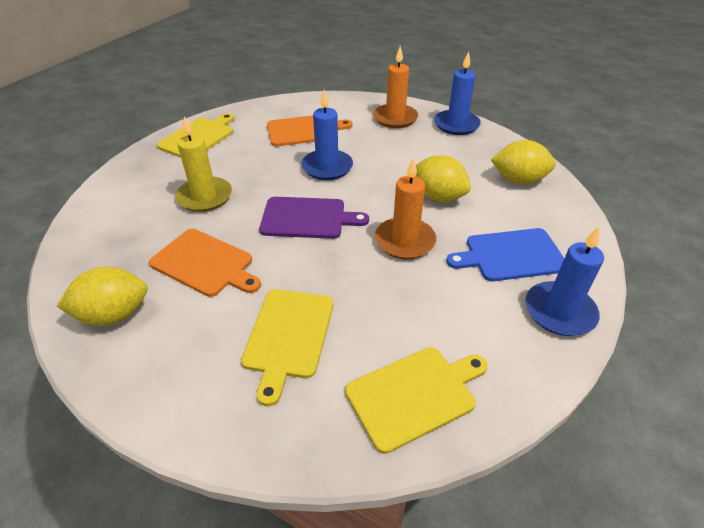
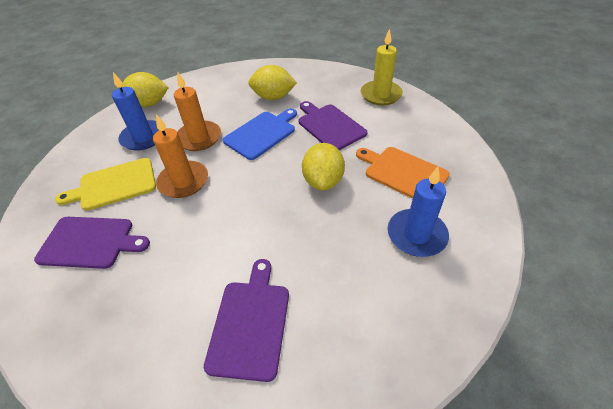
blue candle: [302,90,353,180] [434,51,481,135] [526,226,604,336] = 3 -> [112,72,159,151] [388,167,449,257] = 2
orange cutting board: [149,229,261,297] [267,115,353,146] = 2 -> [356,147,450,199] = 1
purple cutting board: [259,197,369,239] = 1 -> [34,217,150,269] [204,259,289,382] [298,101,367,150] = 3
yellow cutting board: [157,113,234,158] [241,289,333,406] [345,347,488,454] = 3 -> [55,158,156,211] = 1

